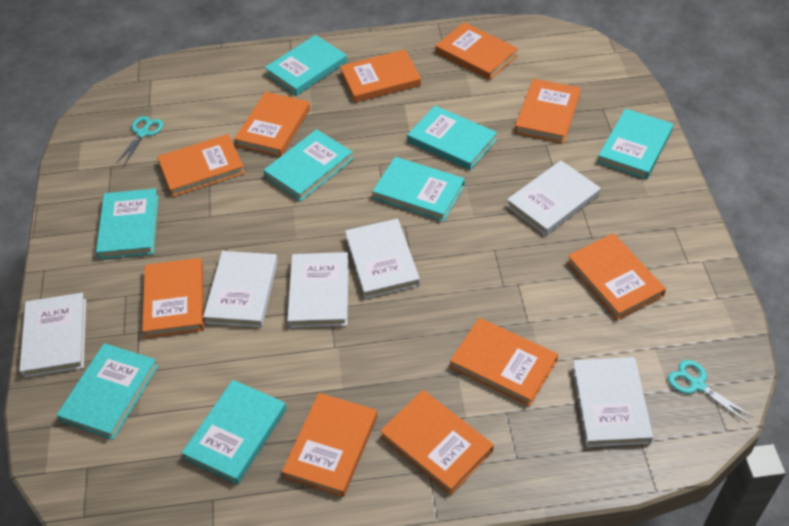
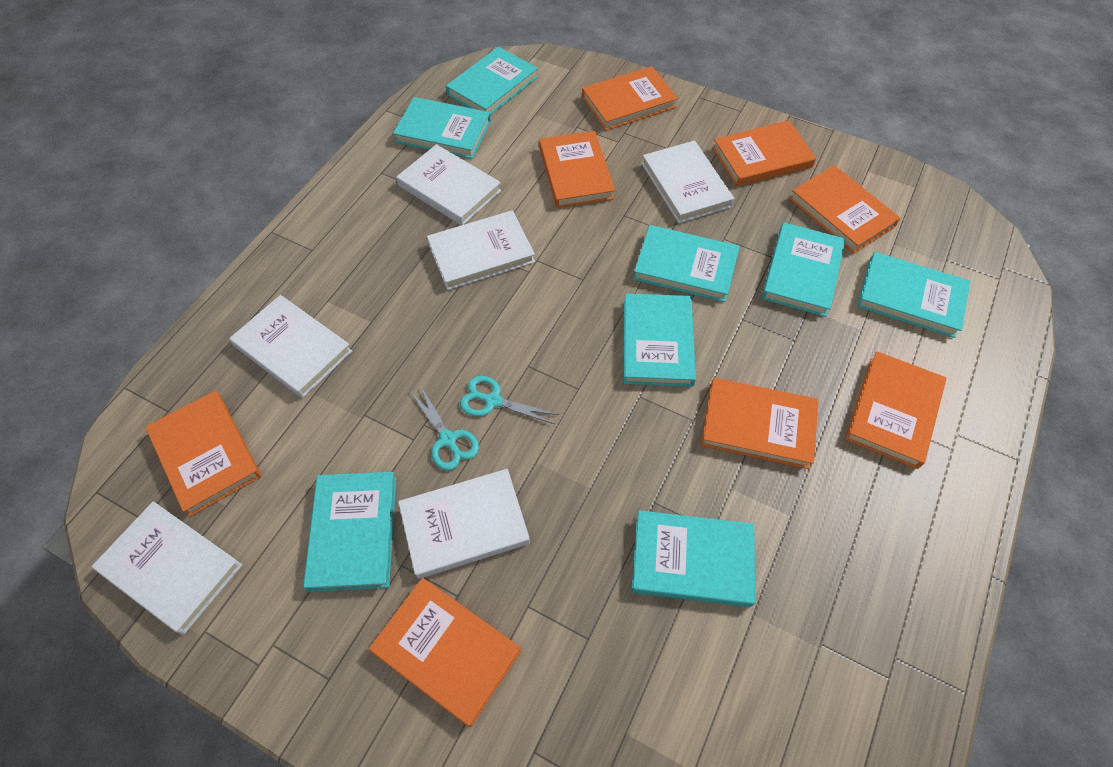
orange book: [142,258,204,338] [157,134,245,197] [234,92,310,157] [282,393,378,497] [340,50,421,103] [380,390,494,495] [436,22,518,80] [450,318,558,406] [514,79,581,143] [567,233,666,320] = 10 -> [145,391,261,517] [369,578,521,727] [539,131,615,208] [582,66,678,131] [701,378,819,469] [712,120,816,187] [789,165,901,254] [845,351,946,469] = 8

